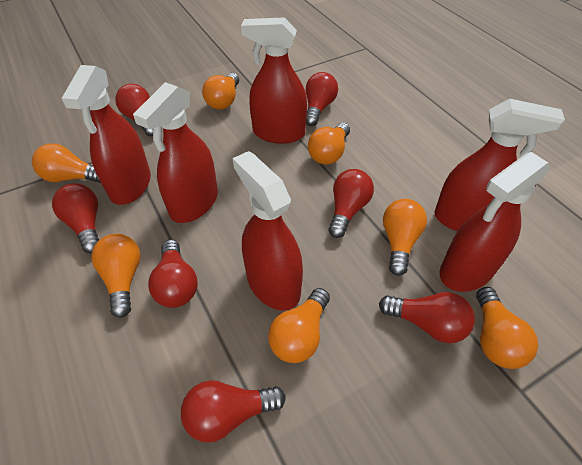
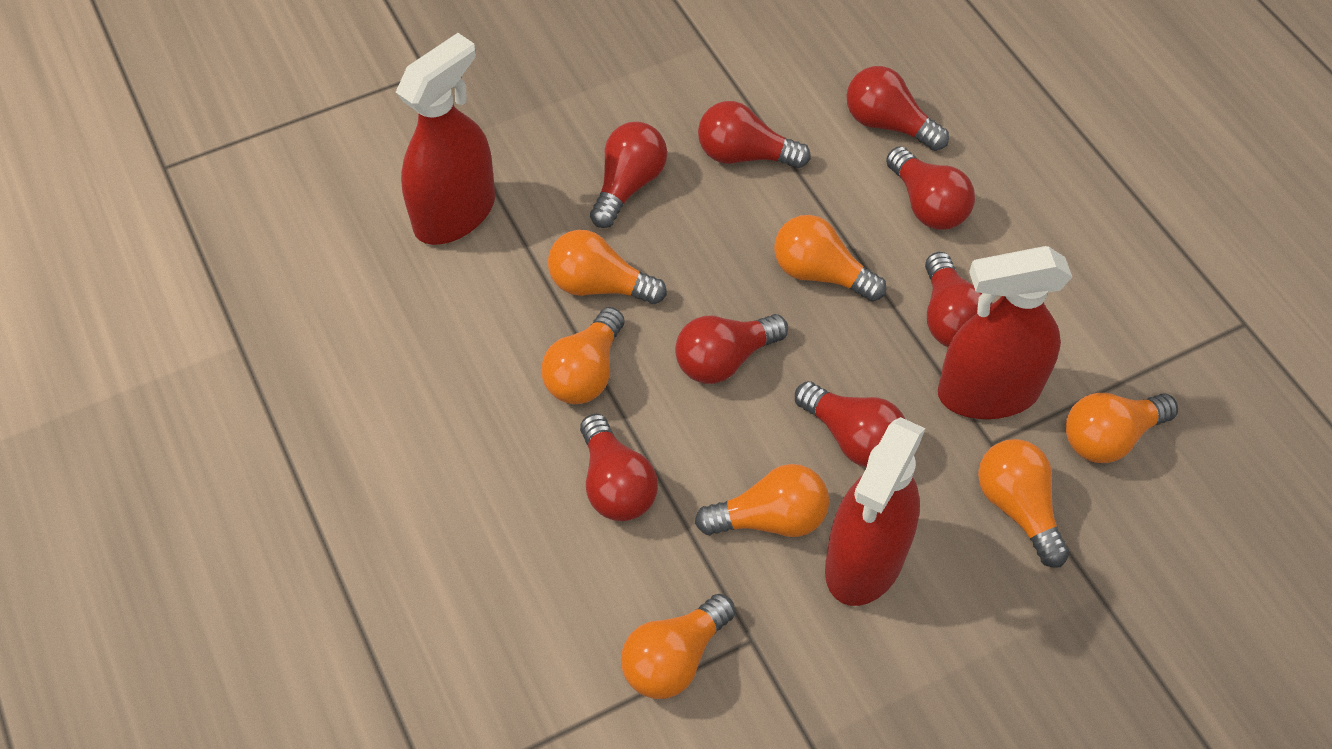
red light bulb: [52,184,99,253] [115,83,153,136] [148,239,198,308] [181,380,286,443] [306,72,338,126] [328,169,374,238] [379,292,475,343] = 7 -> [580,414,658,521] [590,122,667,228] [675,314,788,384] [698,101,811,168] [795,381,905,467] [846,66,949,151] [886,146,975,230] [925,252,993,347] = 8
red spray bottle: [61,65,151,205] [133,82,218,223] [233,151,303,311] [241,17,307,144] [434,99,565,231] [440,152,550,292] = 6 -> [396,33,495,245] [825,417,925,606] [938,246,1072,419] = 3

